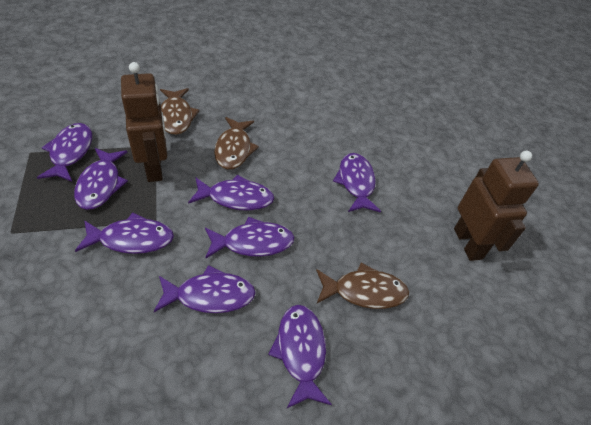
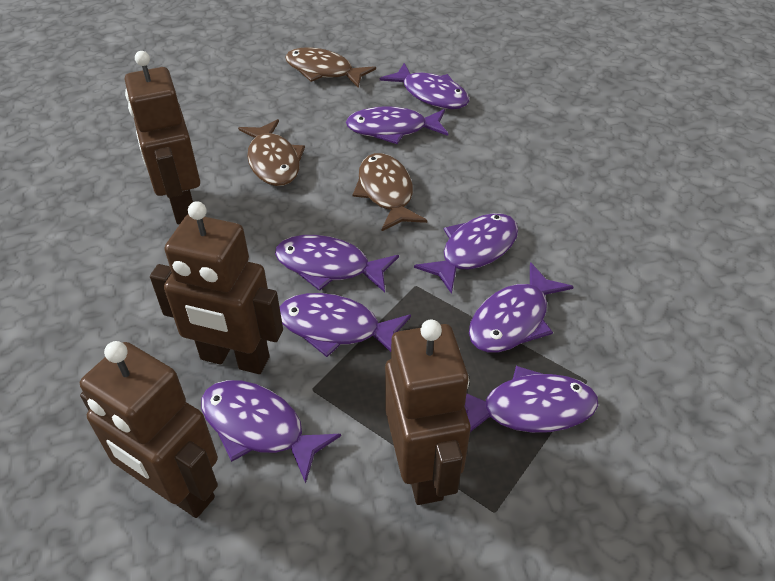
brown robot: [121,62,167,182] [454,151,539,261] = 2 -> [80,341,218,518] [125,51,200,224] [150,201,283,374] [385,320,471,505] = 4

